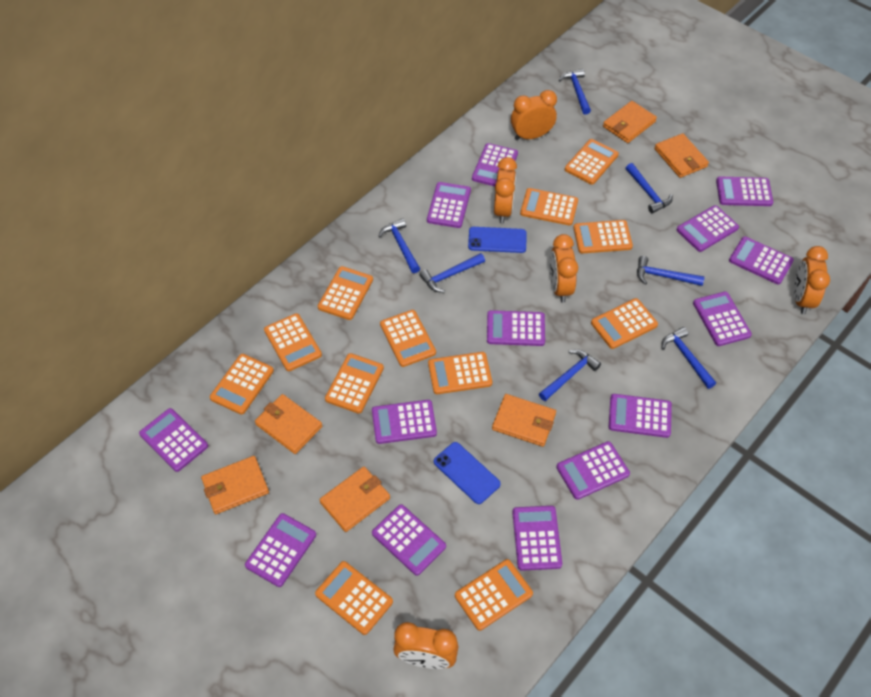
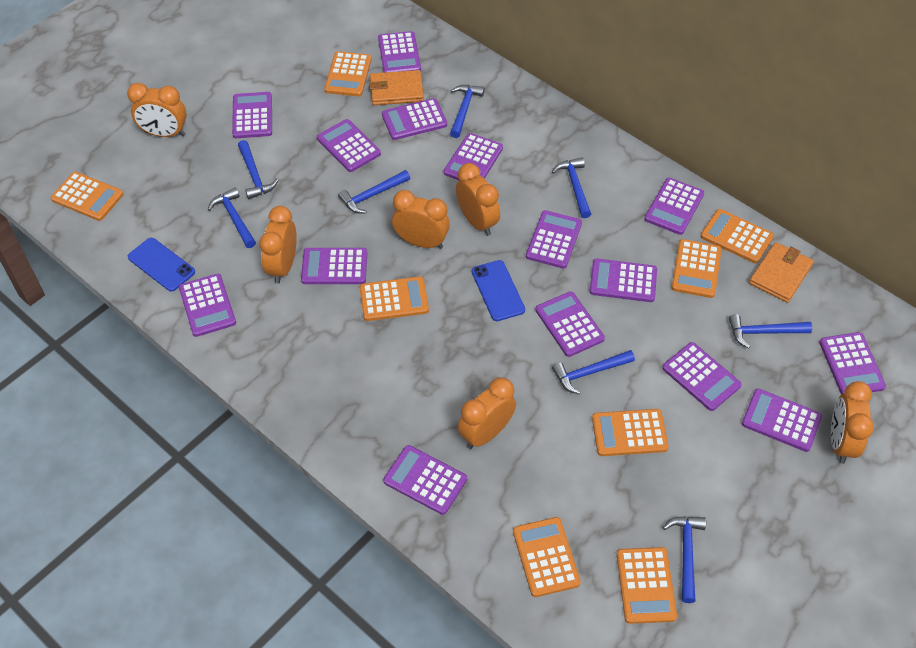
blue hammer: [379,218,420,273] [419,253,485,293] [539,349,601,401] [559,69,591,114] [626,163,673,213] [637,256,704,286] [662,327,716,389] = 7 -> [208,187,256,248] [238,140,278,199] [338,170,410,214] [450,85,485,138] [552,157,591,218] [552,350,635,394] [663,516,706,603] [729,314,812,349] = 8
orange calculator: [210,354,274,415] [264,313,322,371] [315,561,393,635] [318,266,373,320] [325,353,384,414] [380,310,436,367] [428,352,492,394] [455,559,533,631] [520,188,578,226] [565,139,619,185] [573,220,633,254] [591,298,658,349] = 12 -> [51,172,124,221] [324,51,371,96] [360,276,429,321] [513,517,581,597] [592,409,669,456] [617,547,677,624] [671,239,722,298] [700,209,774,263] = 8
orange clock: [393,622,458,669] [494,157,517,223] [511,90,557,140] [550,234,578,302] [794,246,830,314] = 5 -> [127,83,187,137] [259,206,297,284] [392,190,450,249] [456,163,500,236] [458,377,516,449] [831,381,874,464] = 6
orange wallet: [201,456,269,514] [255,394,322,454] [320,466,390,532] [492,394,556,447] [603,101,657,143] [654,133,709,178] = 6 -> [369,70,424,105] [749,242,814,303] = 2
purple calculator: [139,408,208,472] [245,513,316,587] [372,400,437,444] [372,505,446,576] [427,182,471,228] [472,143,518,186] [487,310,545,346] [512,506,562,571] [556,441,630,500] [609,394,672,438] [677,205,739,252] [693,292,752,346] [716,177,773,206] [729,236,794,284] = 14 -> [179,274,236,337] [232,92,272,138] [301,248,367,284] [317,119,381,172] [378,31,421,72] [382,98,447,140] [383,445,467,515] [444,133,503,180] [526,210,582,269] [535,291,605,357] [590,258,657,302] [645,178,704,235] [662,342,742,411] [742,388,822,452] [819,332,886,394] = 15

